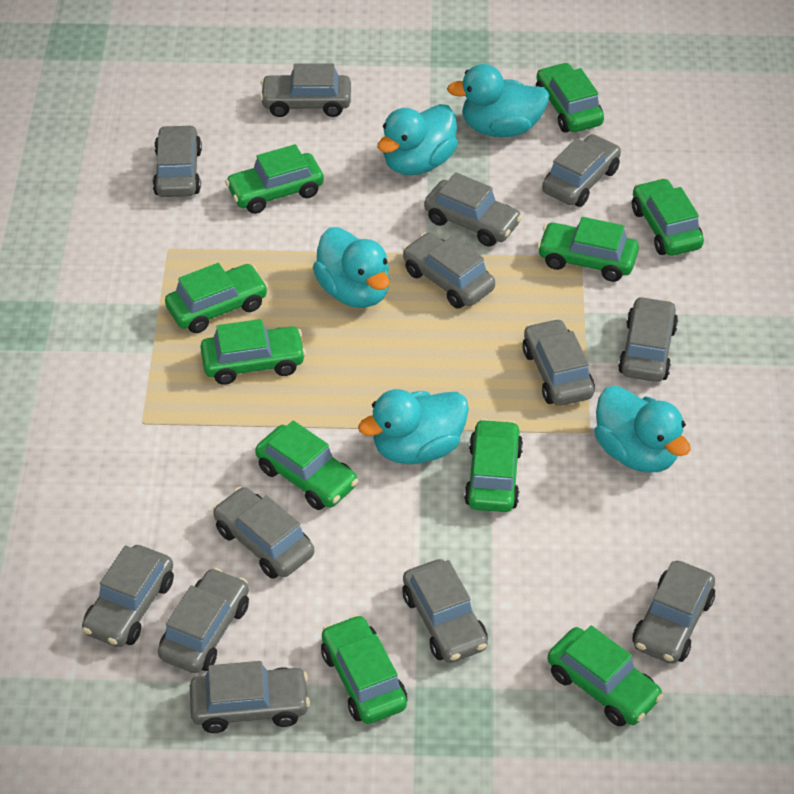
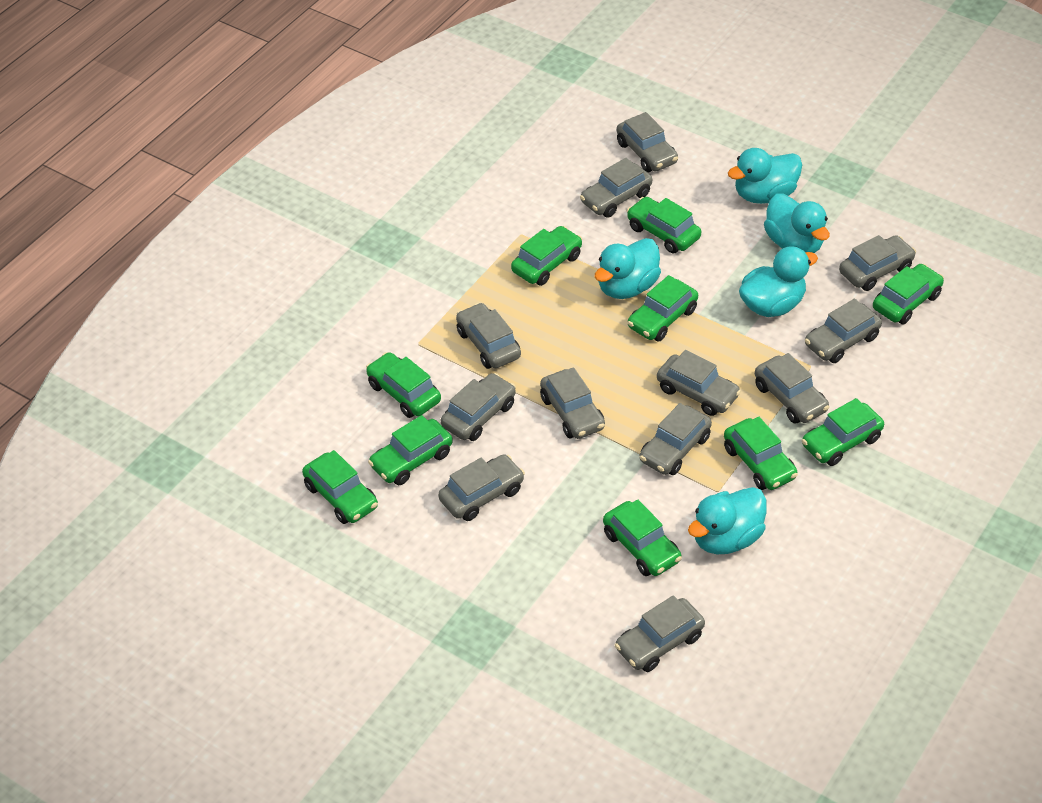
grey car: [82,545,174,647] [153,125,202,197] [158,567,249,673] [190,661,310,733] [213,487,314,579] [260,63,351,117] [402,232,495,309] [402,559,488,663] [424,172,522,247] [522,318,595,406] [542,134,621,207] [618,296,678,382] [632,561,715,664] = 13 -> [438,454,525,521] [441,373,516,441] [456,303,521,369] [540,367,605,439] [580,158,652,218] [615,595,705,672] [617,112,678,172] [639,403,712,475] [657,350,741,416] [755,353,830,424] [805,298,882,363] [839,235,916,291] = 12

